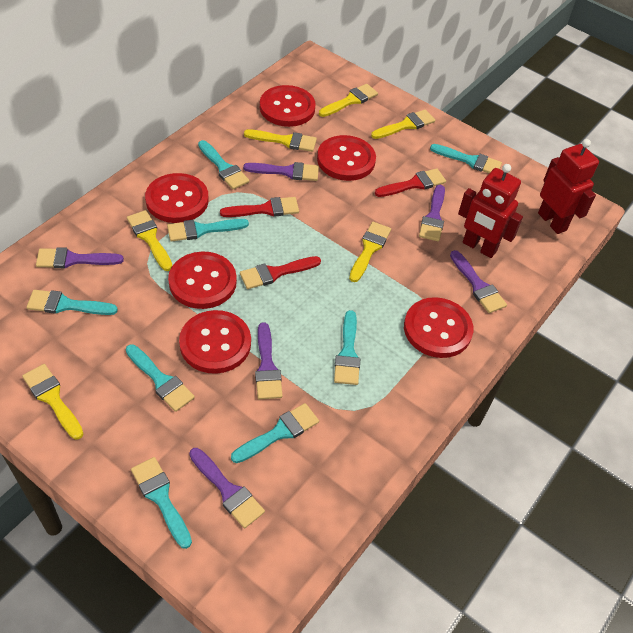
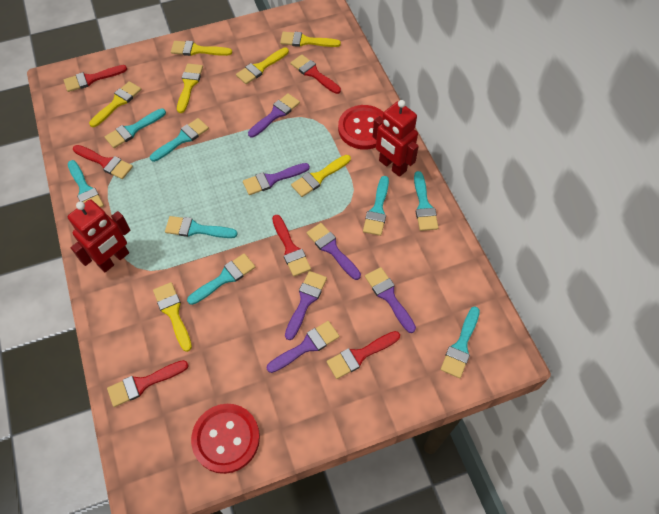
red brush: [220,197,299,217] [240,256,321,289] [375,168,446,197] = 3 -> [64,65,127,92] [73,145,133,179] [107,360,189,407] [272,215,311,276] [291,54,341,94] [327,331,400,379] = 6
red button: [145,173,209,223] [168,252,237,309] [179,310,251,374] [260,85,315,127] [317,135,376,181] [404,297,473,358] = 6 -> [191,404,260,474] [338,105,384,150] = 2
yellow brush: [22,364,83,439] [127,210,172,271] [244,129,317,152] [319,84,378,117] [349,222,391,282] [371,109,435,139] = 6 -> [89,81,141,127] [153,282,192,352] [171,41,232,56] [177,64,203,113] [236,47,289,84] [280,32,341,47] [291,155,351,197] = 7

